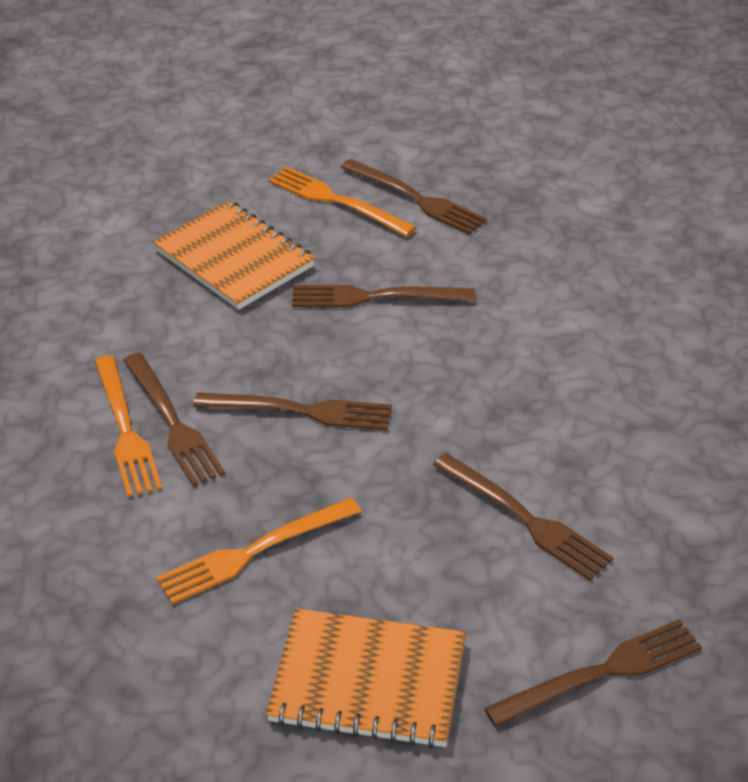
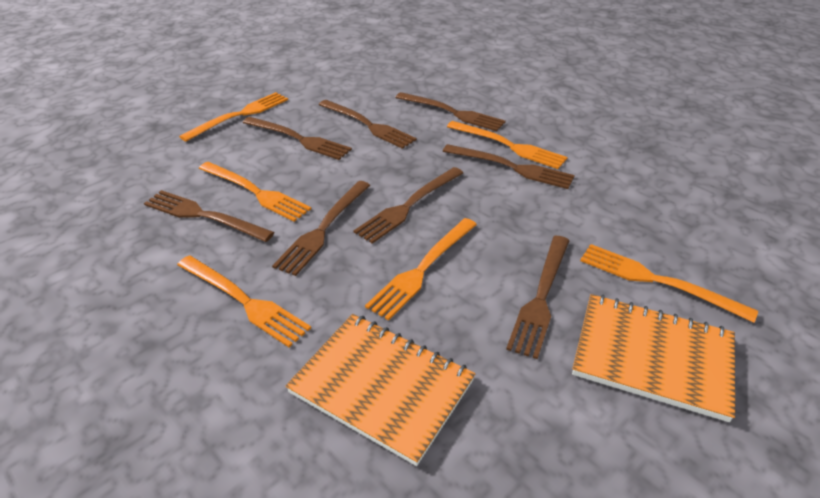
brown fork: [124,353,225,486] [193,392,392,430] [292,285,475,307] [340,159,487,235] [433,453,613,581] [484,619,702,727] = 6 -> [144,190,275,242] [242,117,352,160] [272,181,370,276] [319,100,417,149] [353,167,463,244] [395,92,506,131] [443,144,575,189] [506,236,570,359] = 8
orange fork: [94,355,162,497] [156,498,361,604] [268,166,416,237] = 3 -> [177,255,311,347] [179,92,288,142] [199,162,311,222] [365,218,477,321] [447,121,568,169] [580,244,758,323] = 6

